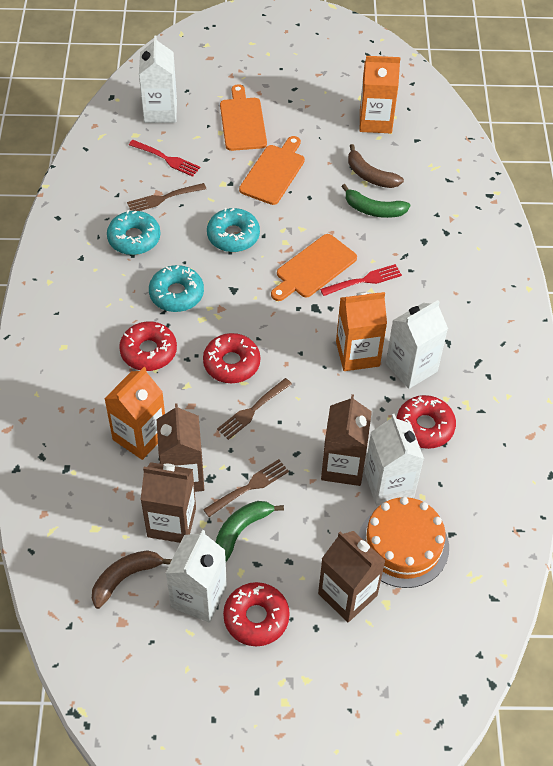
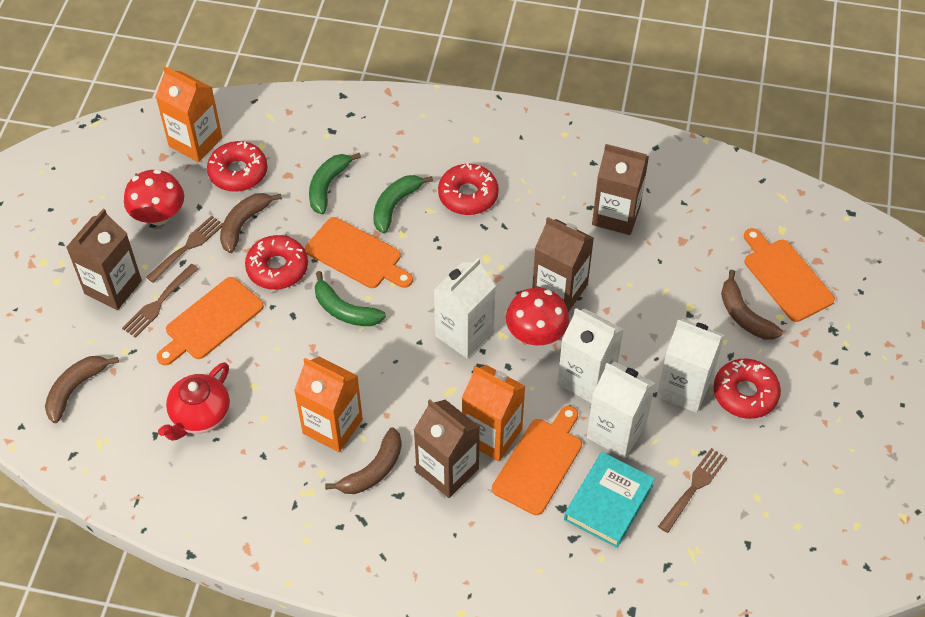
brown banana: [92,550,172,609] [348,144,404,188] = 2 -> [45,356,119,423] [220,193,282,253] [325,427,402,494] [721,270,783,340] = 4
green banana: [216,501,284,562] [341,184,410,218] = 2 -> [309,153,361,214] [315,271,386,326] [373,175,433,234] = 3
orange cake: [359,497,449,588] = 1 -> none = 0
orange cutting board: [220,84,267,151] [239,136,305,205] [271,234,357,301] = 3 -> [157,277,264,366] [305,217,413,288] [492,406,582,515] [744,228,835,322] = 4
red fork: [129,140,200,177] [320,264,402,296] = 2 -> none = 0
red mushroom: none = 0 -> [124,169,184,225] [506,288,569,345] = 2
red teapot: none = 0 -> [158,362,230,441] = 1
turquoise book: none = 0 -> [564,452,655,548] = 1
turquoise donut: [107,210,161,255] [149,265,204,312] [207,208,260,252] = 3 -> none = 0

